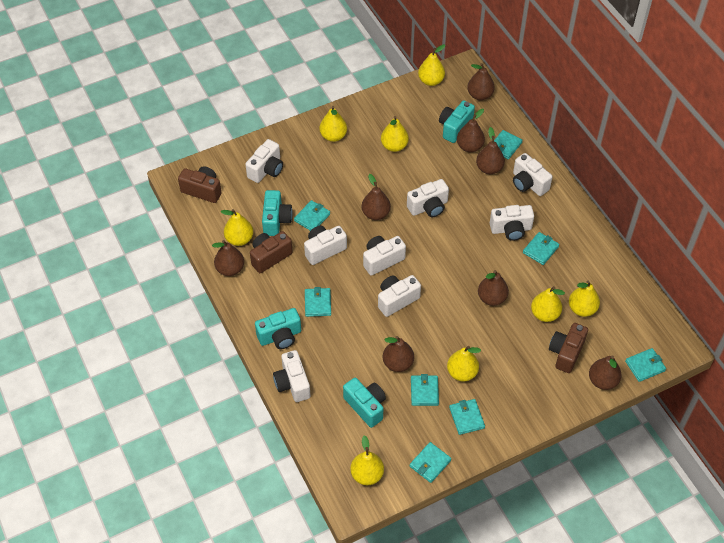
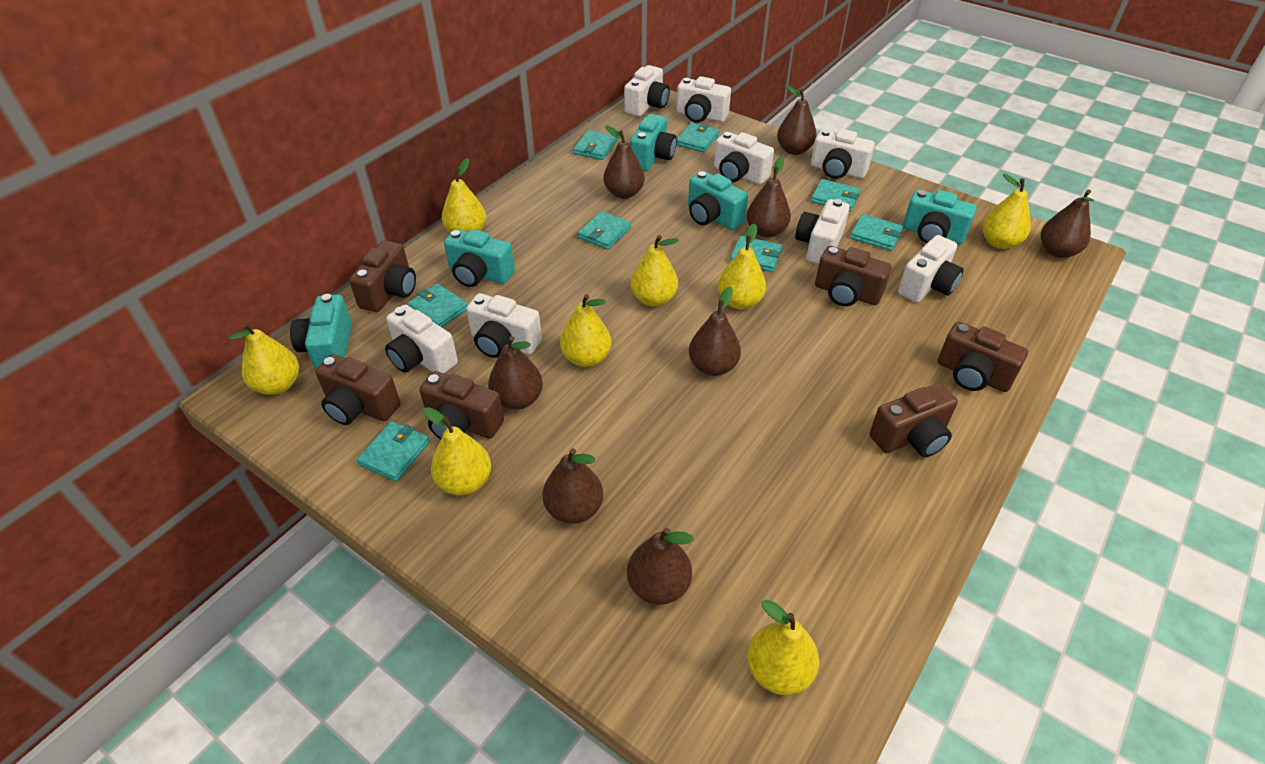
brown camera: [178,166,222,203] [250,231,292,273] [549,323,588,373] = 3 -> [315,354,401,425] [349,240,416,312] [420,371,504,439] [815,246,891,306] [870,383,958,457] [938,322,1028,392] = 6
turquoise camera: [255,308,301,349] [262,190,292,236] [343,378,386,428] [439,100,475,143] = 4 -> [290,294,352,370] [444,229,515,287] [630,114,677,171] [688,171,748,230] [903,189,977,244] = 5

